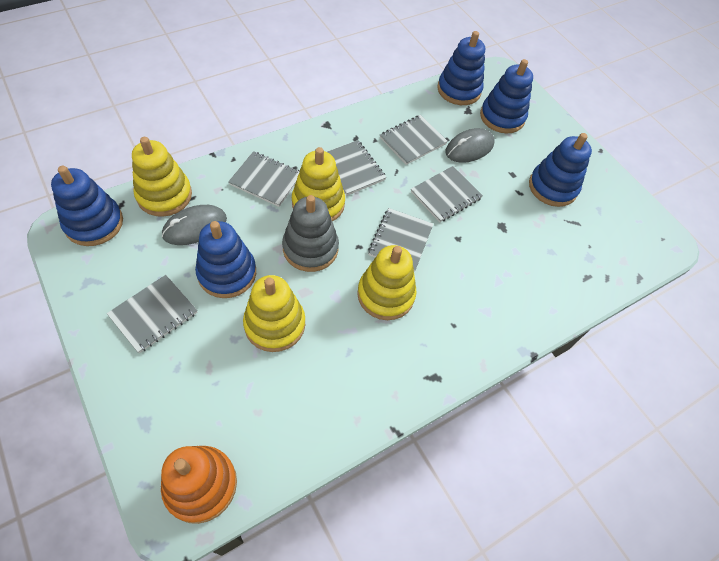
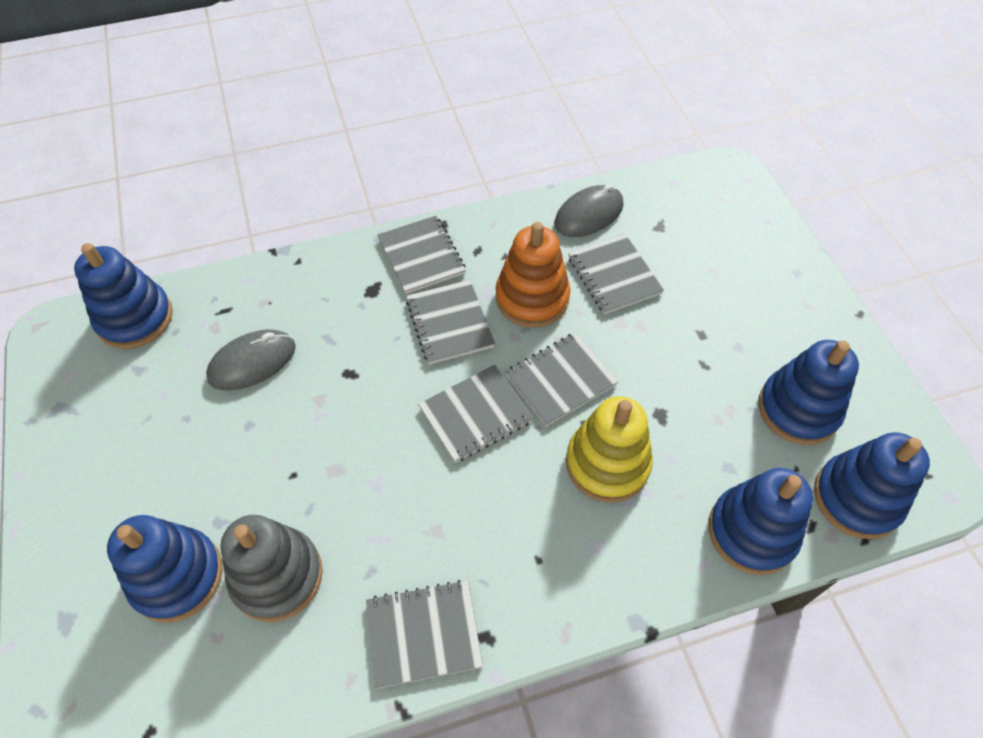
yellow stacking toy: [132,137,192,217] [243,275,305,352] [292,147,345,221] [357,245,416,320] = 4 -> [566,396,653,502] = 1

